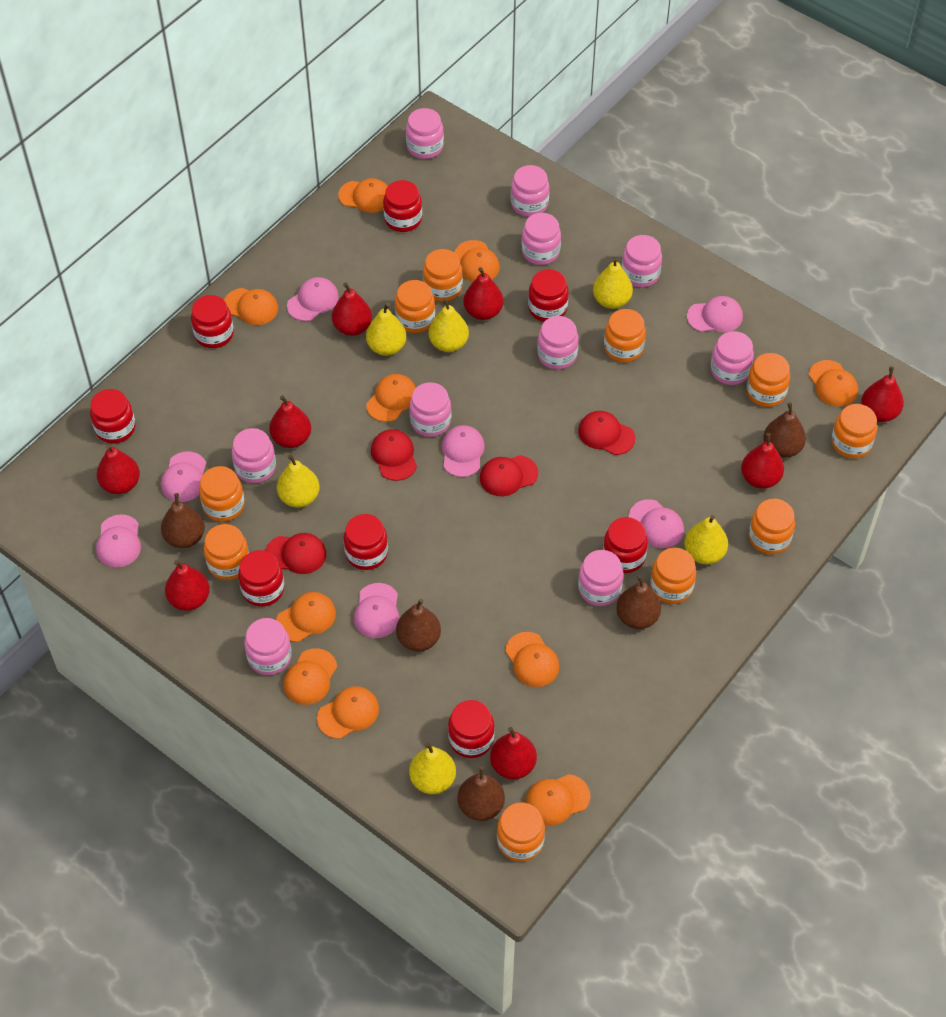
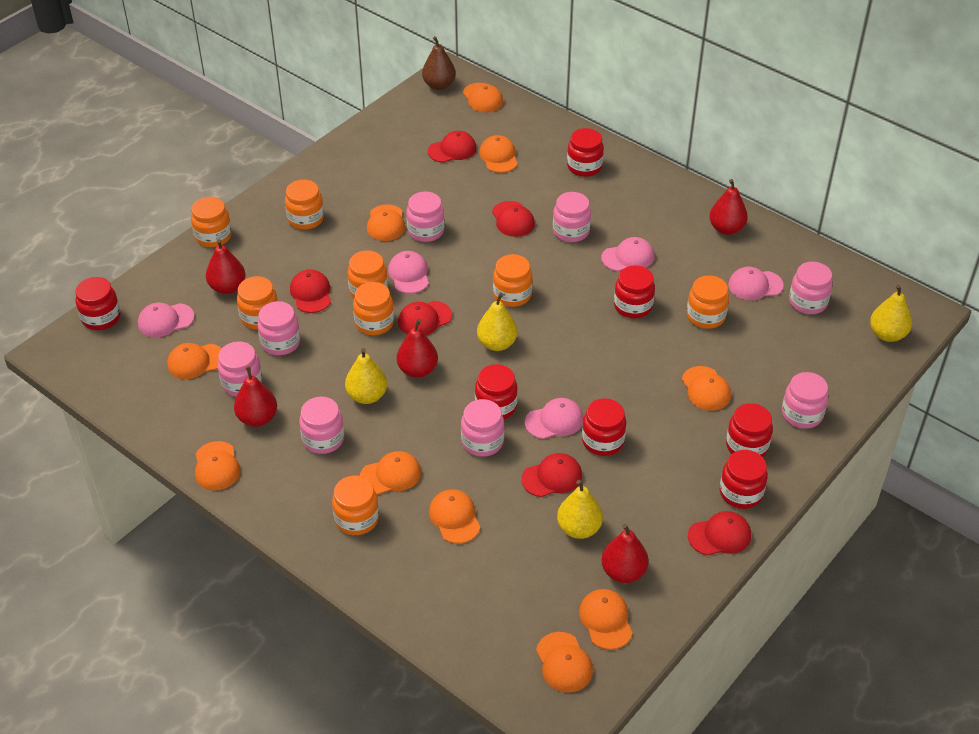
brown pear: [161,493,205,548] [396,599,441,651] [458,766,505,821] [616,575,661,629] [763,402,806,458] = 5 -> [422,36,456,90] = 1
orange jar: [199,466,245,522] [204,524,249,580] [395,280,435,333] [423,249,463,302] [497,803,545,862] [604,309,646,362] [650,548,696,604] [746,353,790,407] [749,499,795,554] [831,404,877,458] = 10 -> [191,197,232,247] [237,276,278,330] [285,180,324,230] [332,475,379,535] [348,250,388,298] [353,282,394,335] [493,254,533,307] [687,275,729,329] = 8
pink cap: [96,514,141,568] [161,452,206,502] [287,277,339,321] [354,583,399,638] [442,425,485,477] [629,499,684,548] [687,296,743,332] = 7 -> [138,303,194,337] [388,251,429,294] [525,398,583,439] [601,237,654,271] [728,267,784,300] = 5
pink jar: [232,428,276,483] [245,618,292,675] [406,108,444,159] [409,382,451,437] [511,165,550,217] [521,213,561,265] [537,316,579,369] [578,550,623,606] [622,235,662,287] [711,331,754,385] = 10 -> [218,341,262,397] [257,301,301,355] [299,397,345,454] [406,191,445,242] [461,399,505,457] [553,192,591,242] [782,372,829,429] [789,262,833,314] = 8
red cap: [265,533,326,574] [371,429,417,481] [480,455,538,496] [578,411,635,455] = 4 -> [290,269,331,313] [398,301,452,335] [428,131,477,163] [492,201,535,237] [521,453,582,497] [688,511,751,555] = 6
red jar: [90,389,135,444] [191,295,234,348] [238,550,284,607] [344,514,388,570] [383,180,422,232] [448,700,495,758] [528,269,569,322] [603,517,648,573] = 8 -> [75,277,121,330] [475,364,518,419] [567,128,604,177] [582,398,626,456] [614,265,655,318] [720,450,768,509] [726,403,773,457] = 7
red pear: [97,444,140,494] [165,560,210,611] [269,395,311,448] [332,282,372,336] [464,267,504,320] [490,727,537,779] [741,433,784,489] [861,366,904,422] = 8 -> [206,239,246,294] [234,366,277,427] [397,319,438,378] [601,524,649,583] [709,179,748,235] = 5
yellow pear: [277,454,320,508] [366,303,407,356] [409,742,456,794] [428,298,469,352] [593,257,633,309] [684,515,728,564] = 6 -> [345,348,387,404] [477,293,518,351] [557,480,603,539] [870,285,912,342] = 4

